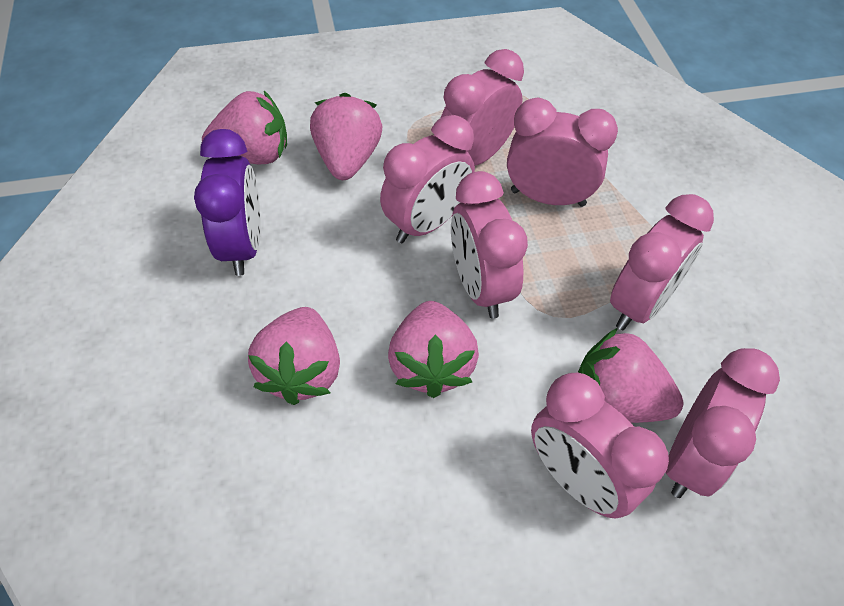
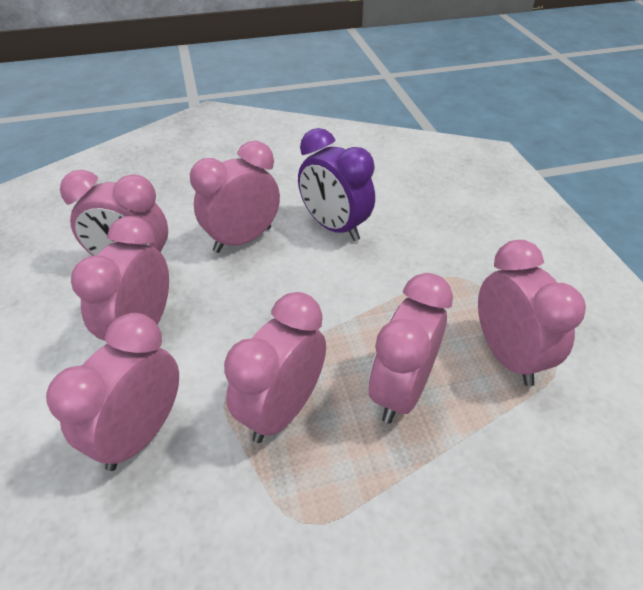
pink strawberry: [202,91,287,164] [248,307,340,405] [310,93,382,180] [388,301,479,398] [578,328,684,423] = 5 -> none = 0

